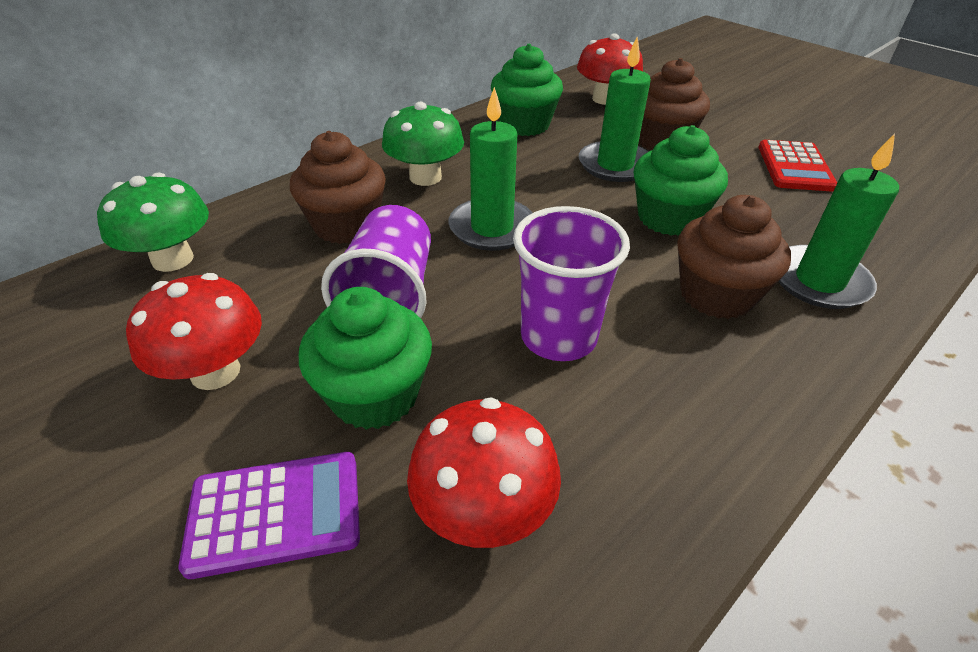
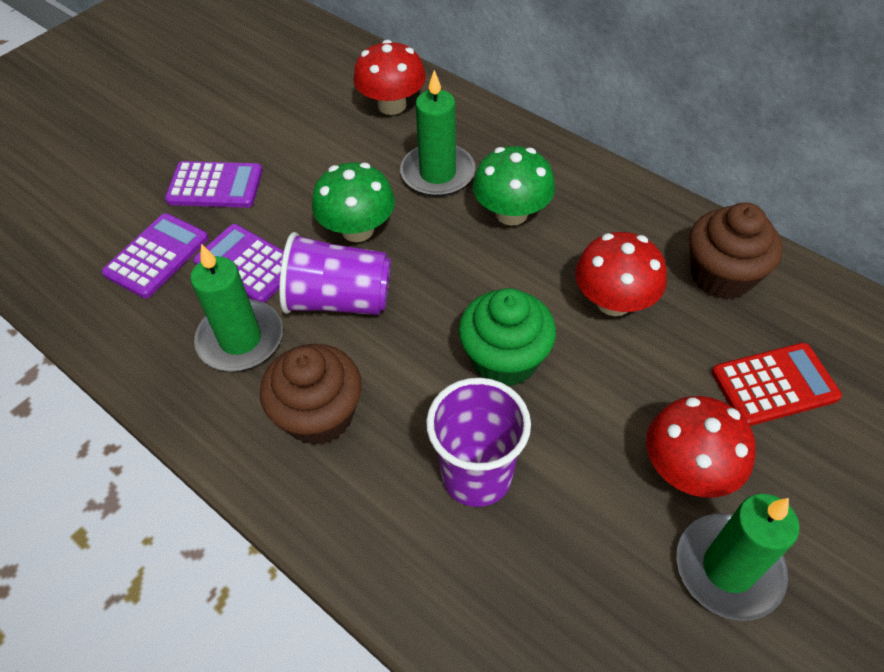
brown cupcake: [290,131,386,244] [639,58,710,150] [677,195,791,319] = 3 -> [260,344,362,445] [689,203,783,300] = 2
green cupcake: [299,287,432,430] [491,44,563,136] [634,125,728,236] = 3 -> [459,288,556,386] = 1
purple calculator: [178,452,360,579] = 1 -> [102,213,209,298] [165,161,263,208] [193,224,284,303] = 3

